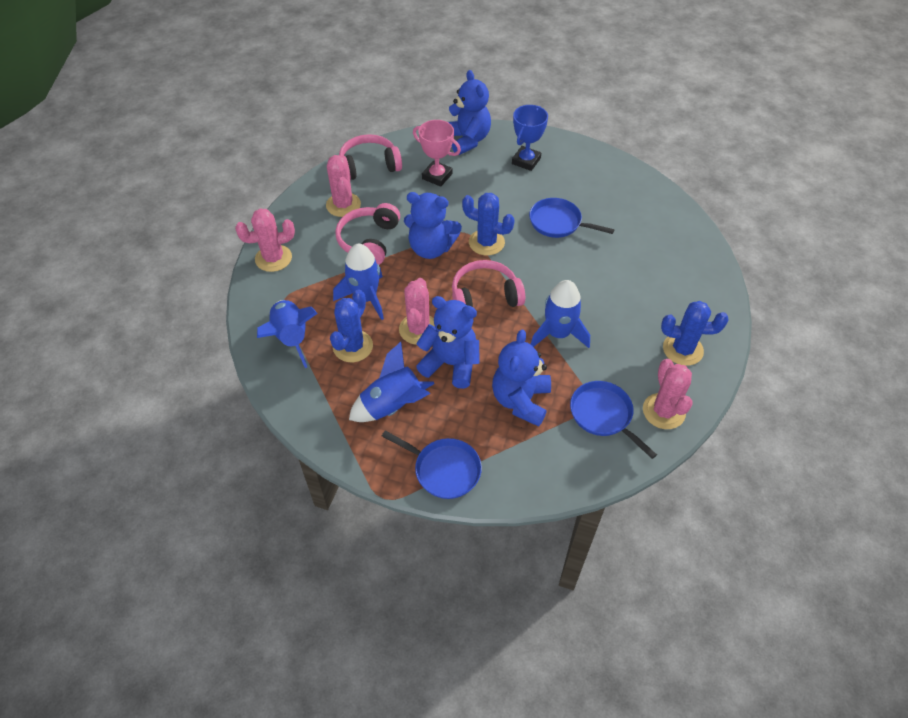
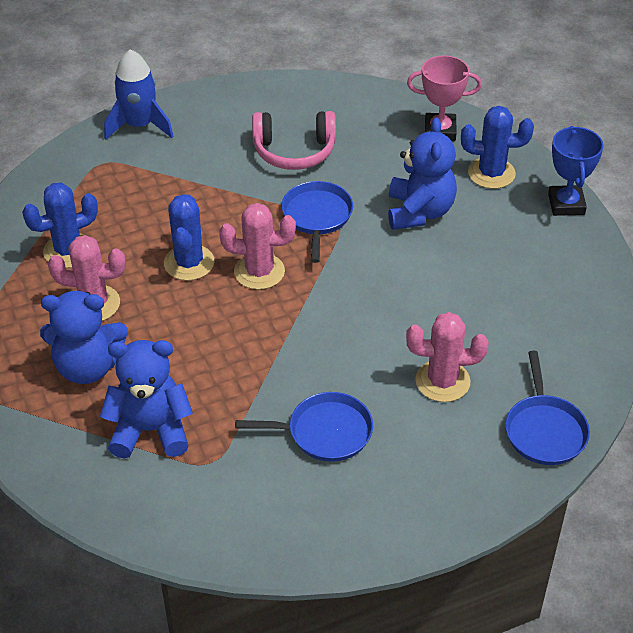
blue rocket: [257,300,318,368] [333,243,384,320] [349,342,435,422] [531,280,590,348] = 4 -> [104,49,174,140] = 1
blue teddy bear: [404,192,462,259] [416,296,480,389] [448,70,491,155] [492,330,551,427] = 4 -> [40,290,128,384] [100,340,193,459] [388,118,457,230] = 3
pink cactus: [235,209,295,272] [326,155,361,217] [399,278,435,345] [643,359,693,429] = 4 -> [48,235,125,321] [219,203,296,290] [406,312,489,402] = 3
pink headphones: [335,203,400,265] [339,134,402,180] [452,260,525,307] = 3 -> [252,111,336,170] = 1

